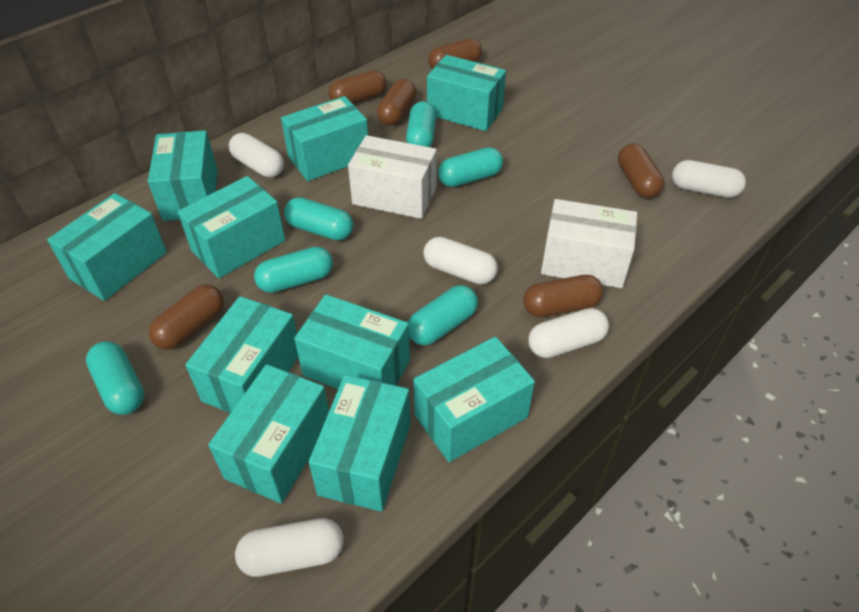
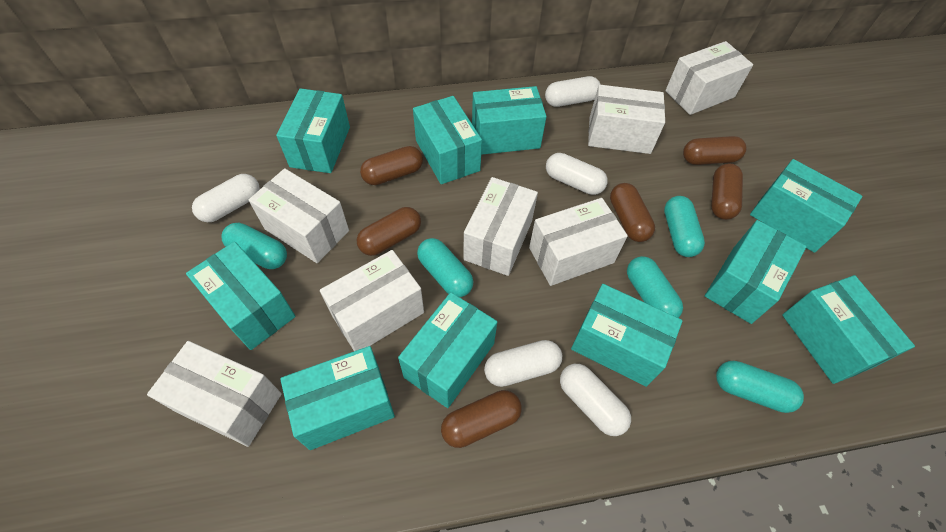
turquoise capsule: [86,341,144,415] [254,247,333,293] [284,197,353,241] [406,101,436,147] [408,285,478,345] [438,147,503,187] = 6 -> [222,223,287,269] [417,238,473,297] [627,256,683,318] [664,196,705,257] [716,361,804,413] = 5
white box: [348,135,437,219] [541,199,637,288] = 2 -> [147,341,282,447] [249,168,349,263] [320,250,424,351] [463,177,538,276] [529,198,628,286] [588,85,665,154] [665,41,753,115] = 7

